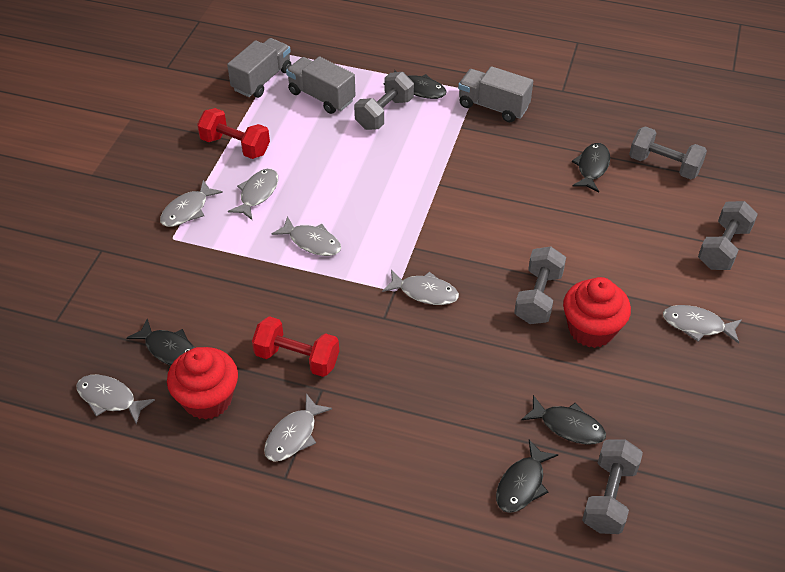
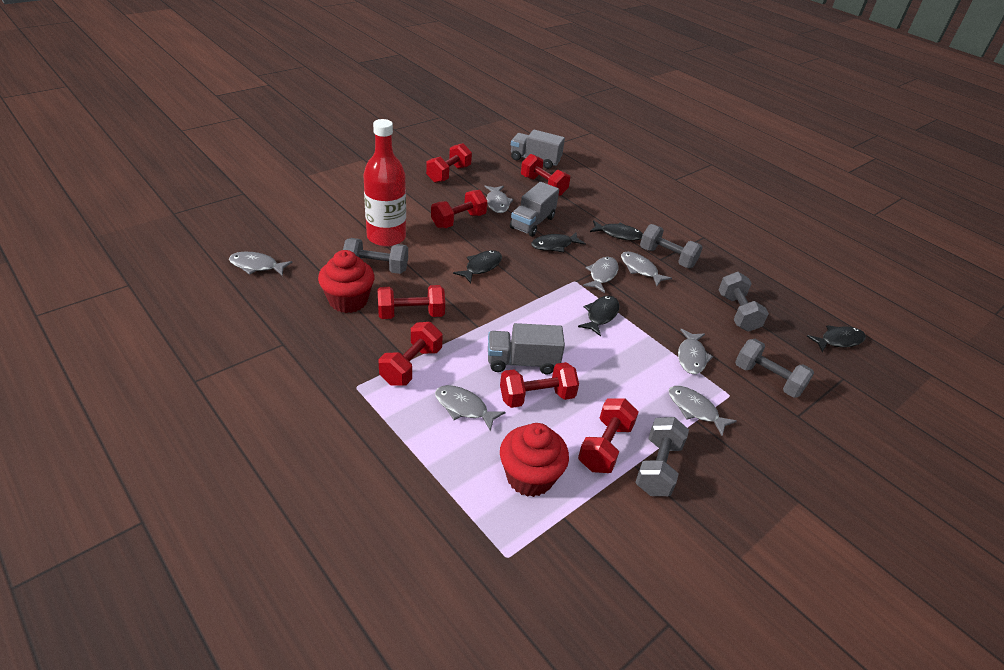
red bottle: none = 0 -> [363,119,406,247] = 1
red dumbbell: [197,108,270,159] [252,316,339,377] = 2 -> [377,285,445,319] [378,322,443,386] [426,143,472,183] [431,190,488,228] [500,362,579,408] [521,154,570,196] [578,398,639,473] = 7

